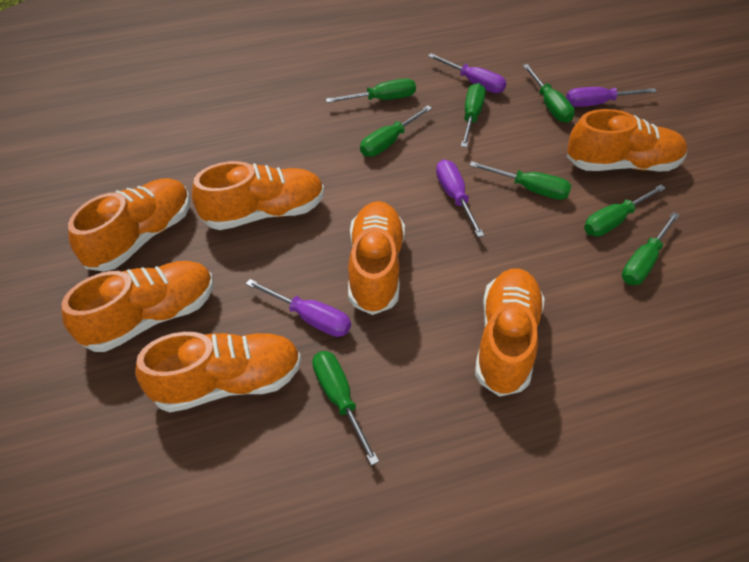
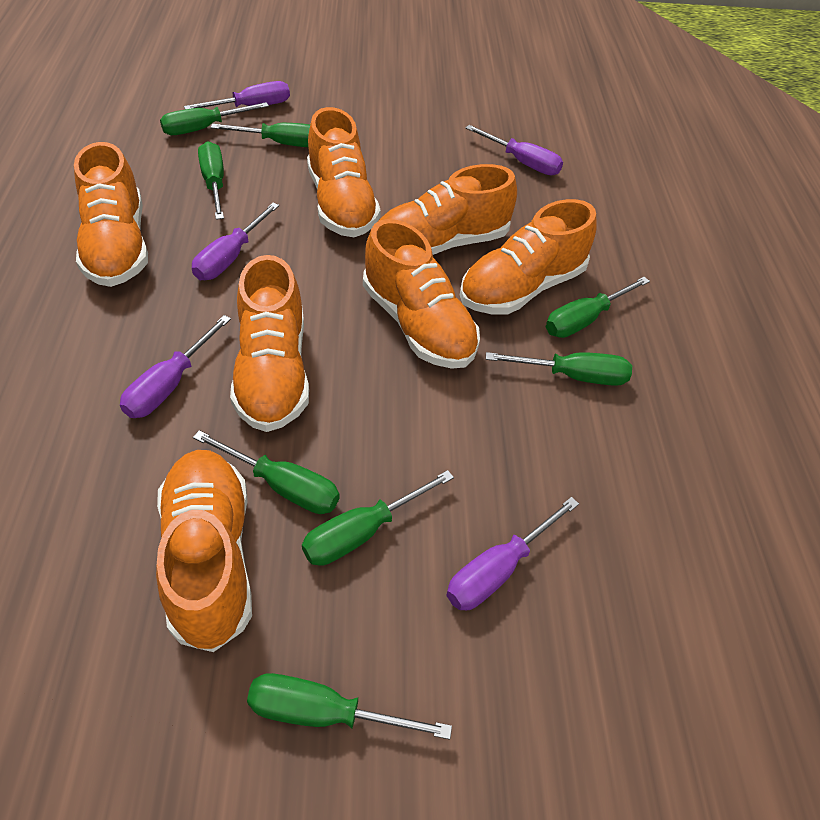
purple screwdriver: [246,279,351,337] [428,53,507,93] [436,160,484,237] [566,87,657,107] = 4 -> [120,315,231,418] [184,81,290,109] [192,203,279,280] [447,497,579,610] [465,125,563,175] = 5

